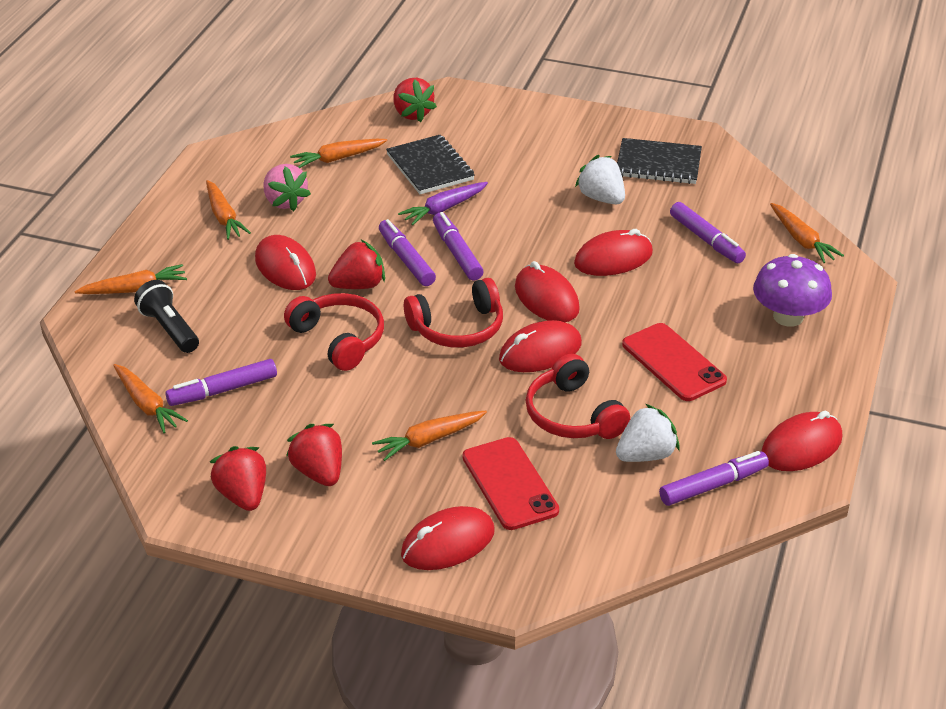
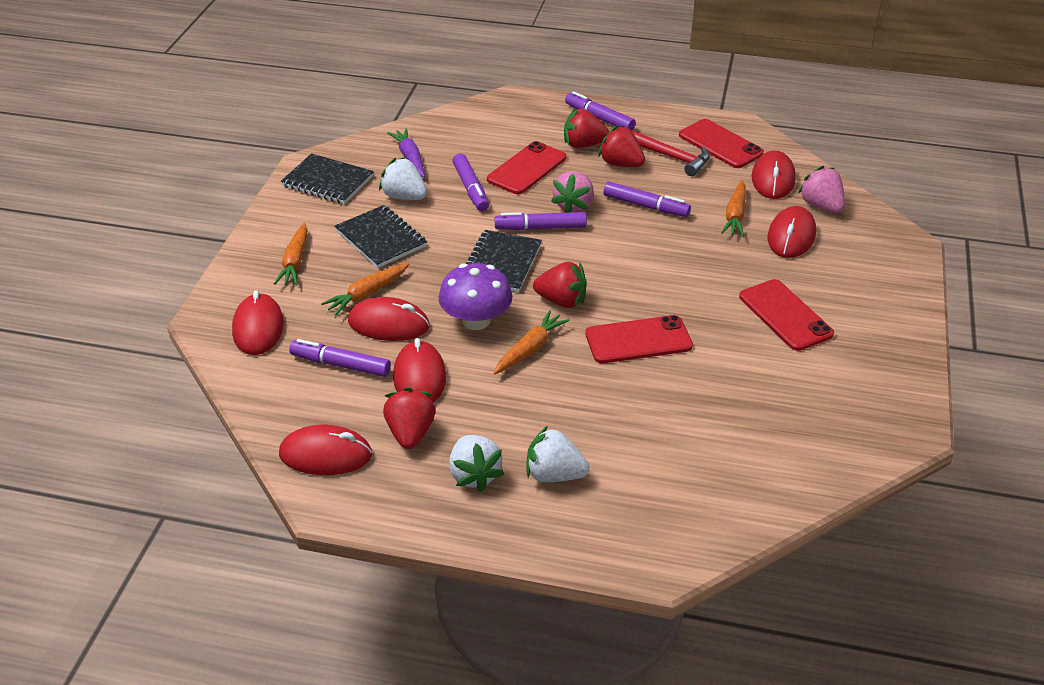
black flashlight: [134,280,199,353] = 1 -> none = 0
black notebook: [386,135,475,194] [617,138,702,184] = 2 -> [281,153,374,204] [335,205,427,268] [466,230,542,292] = 3
orange carrot: [75,264,187,294] [113,364,188,433] [206,180,251,240] [290,139,387,168] [372,411,487,461] [770,203,844,263] = 6 -> [274,223,308,285] [321,263,409,315] [494,310,570,374] [721,180,746,237] = 4
pink strawberry: [263,164,311,211] = 1 -> [551,171,594,213] [798,166,845,213] = 2
red hammer: none = 0 -> [631,130,710,176] = 1
red headphones: [284,293,384,371] [404,278,503,348] [525,354,630,439] = 3 -> none = 0
red phone: [463,437,559,530] [622,323,727,401] = 2 -> [487,141,566,194] [585,315,693,363] [679,119,764,168] [739,279,834,351] = 4
white strawberry: [575,155,625,204] [616,404,680,462] = 2 -> [379,157,427,200] [449,435,504,492] [526,426,590,482] = 3

